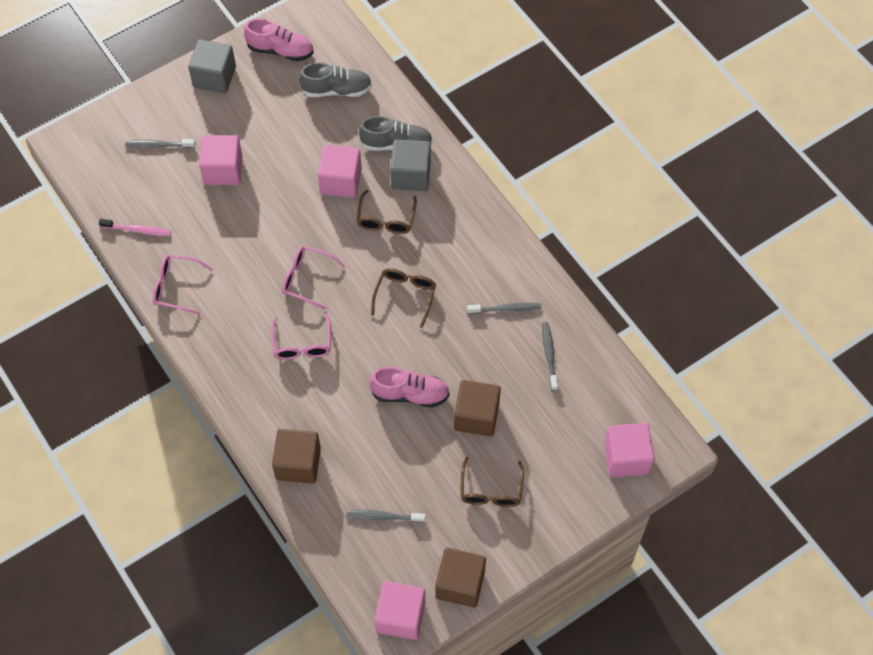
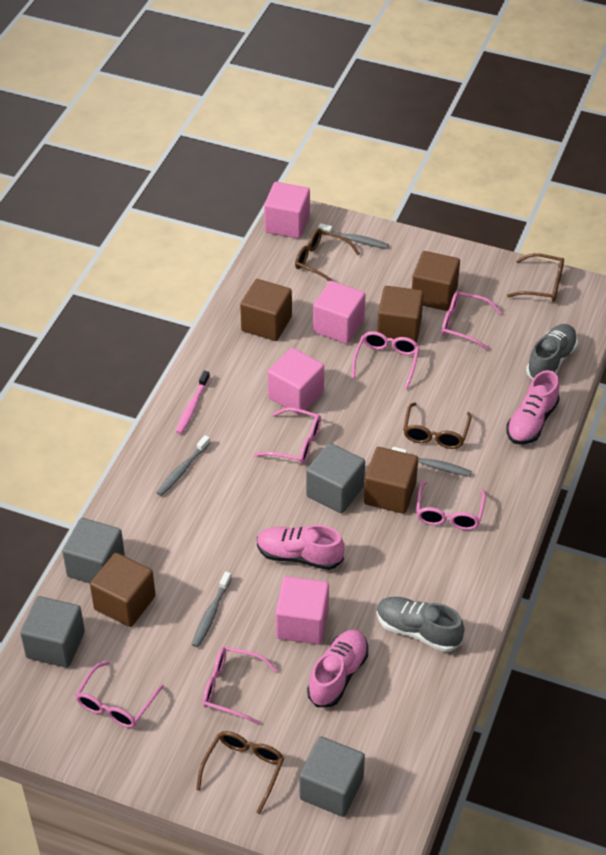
brown cube: [272,429,321,484] [435,548,486,608] [454,380,501,437] = 3 -> [90,552,156,627] [240,279,292,341] [364,447,418,514] [377,286,424,343] [412,251,460,311] = 5
brown glasses: [357,190,417,234] [371,268,436,328] [461,457,524,507] = 3 -> [196,731,284,814] [295,229,360,281] [403,402,472,449] [507,253,564,302] = 4
grey cube: [188,39,236,93] [390,139,431,191] = 2 -> [20,596,85,668] [62,518,125,583] [299,736,365,817] [306,443,365,513] = 4
pink glasses: [153,255,213,315] [271,314,331,360] [282,246,345,310] = 3 -> [75,661,164,728] [203,647,278,725] [254,407,321,464] [352,331,419,389] [416,481,486,530] [442,291,502,350] = 6
pink shoe: [244,18,314,61] [369,367,450,408] = 2 -> [257,525,344,570] [307,629,368,707] [506,370,560,445] = 3

